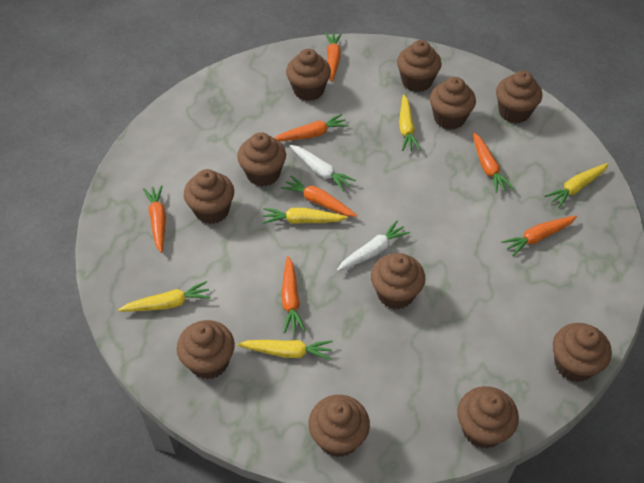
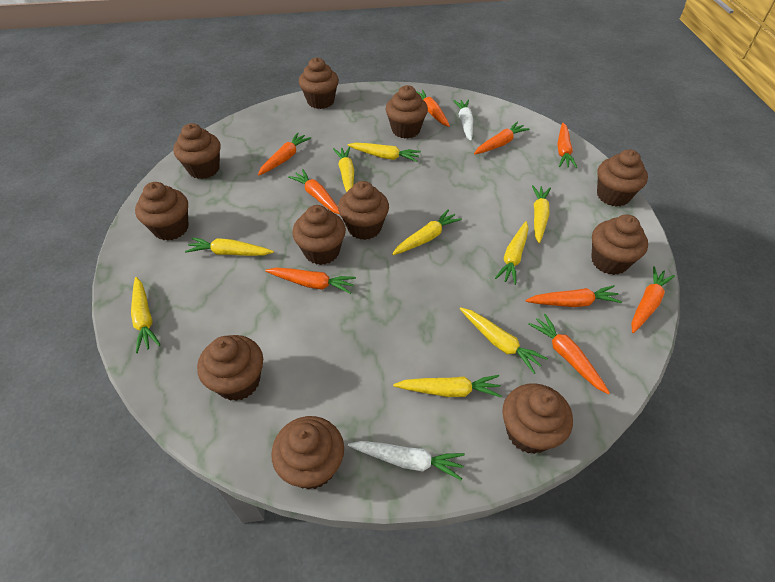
orange carrot: [143,185,166,253] [274,114,349,141] [281,176,357,217] [281,256,306,333] [325,33,342,82] [473,132,513,193] [501,216,577,256] = 7 -> [258,133,311,176] [265,268,356,294] [288,169,339,214] [416,90,450,127] [474,122,530,155] [525,285,622,307] [528,314,610,395] [557,123,577,168] [631,266,675,333] = 9
yellow carrot: [118,281,211,312] [237,340,333,360] [262,208,348,224] [399,94,421,151] [545,163,608,208] = 5 -> [131,277,161,353] [185,237,274,256] [333,147,354,192] [348,143,421,162] [392,209,462,255] [393,375,502,398] [460,307,548,374] [495,221,529,285] [532,185,551,243] = 9

